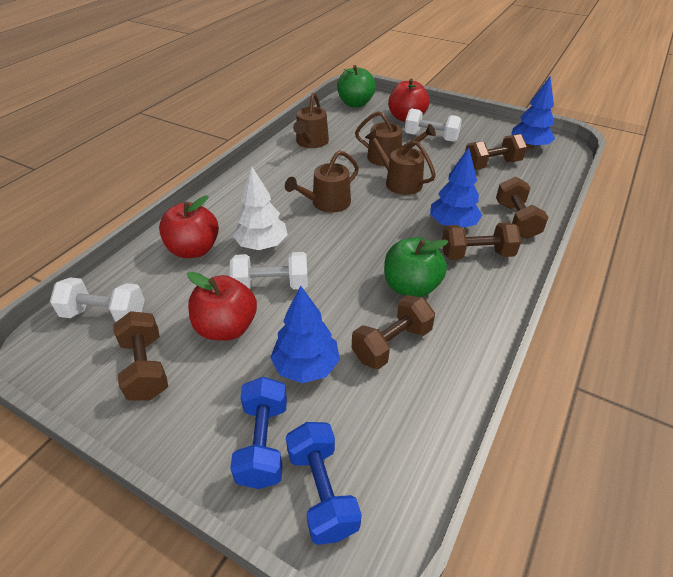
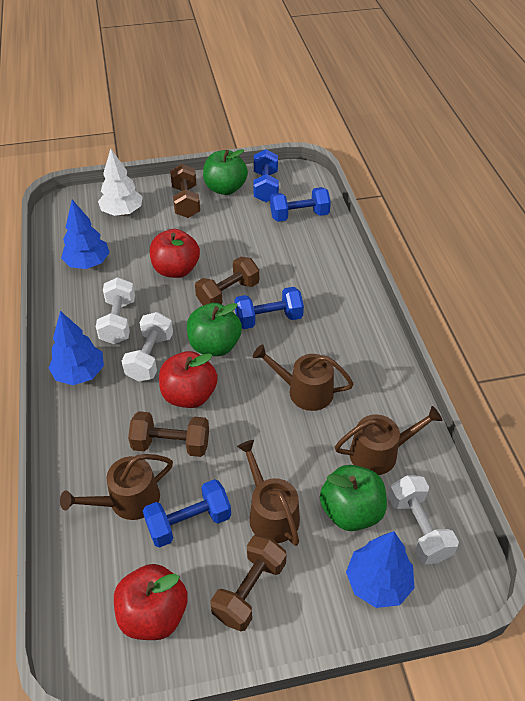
blue dumbbell: [230,377,287,489] [286,422,362,545] = 2 -> [143,479,231,548] [234,287,304,329] [254,149,279,202] [270,187,331,222] = 4
brown dumbbell: [113,311,168,401] [352,295,435,369] [442,222,521,260] [465,134,527,169] [496,176,549,239] = 5 -> [128,411,209,457] [170,164,200,218] [195,257,259,306] [210,535,287,632] = 4
green apple: [337,65,376,107] [384,237,448,297] = 2 -> [187,303,242,356] [203,149,248,195] [320,465,387,531] = 3

